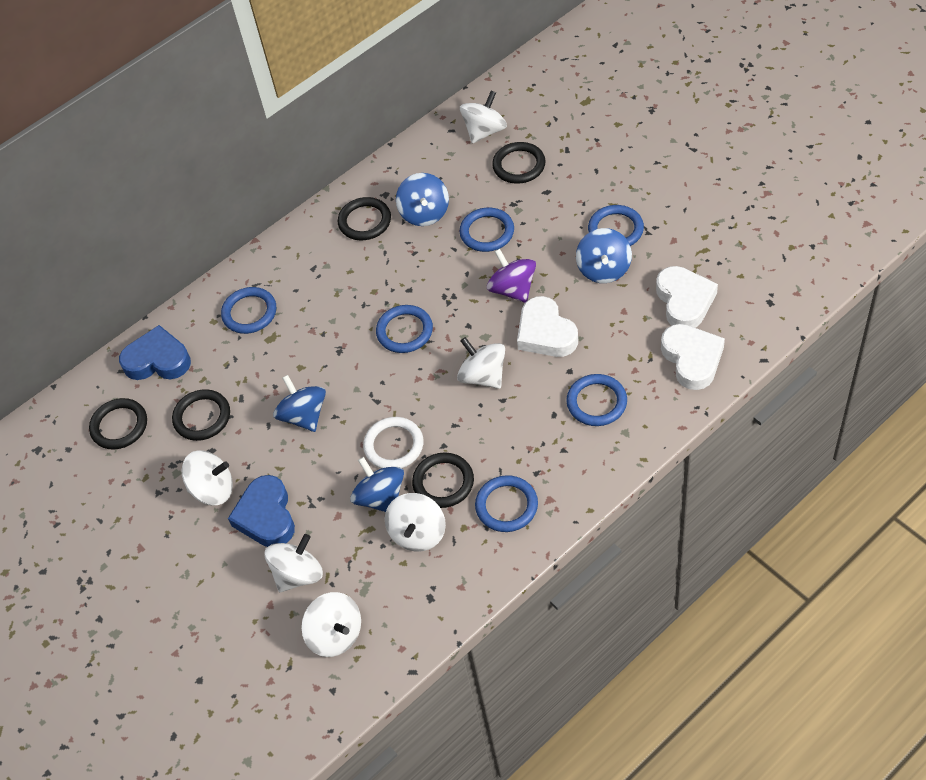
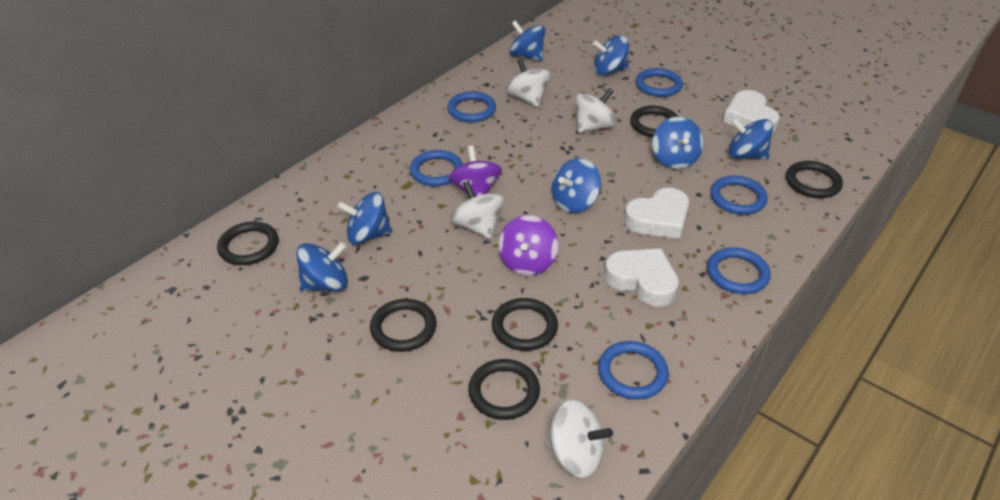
black ring: [89,398,147,450] [172,389,230,441] [338,197,391,240] [412,452,474,508] [492,142,546,184] = 5 -> [217,222,279,265] [370,299,437,352] [468,359,540,420] [492,298,558,351] [630,106,678,137] [786,161,843,198] = 6
blue heart: [119,325,191,380] [228,475,295,547] = 2 -> none = 0
blue spinning top: [273,375,326,432] [350,457,404,512] [396,173,449,226] [576,228,632,283] = 4 -> [296,242,348,291] [337,192,392,245] [509,20,546,61] [552,158,601,213] [593,35,629,76] [652,117,704,169] [728,117,773,160] = 7
purple spinning top: [487,249,536,303] = 1 -> [448,145,502,197] [498,215,558,276] = 2
white ring: [363,417,423,468] = 1 -> none = 0
white spinning top: [181,450,233,505] [265,534,323,592] [301,592,361,657] [385,493,446,551] [457,337,505,389] [460,91,507,144] = 6 -> [451,181,504,239] [506,58,550,107] [545,400,613,478] [575,88,616,133] = 4

